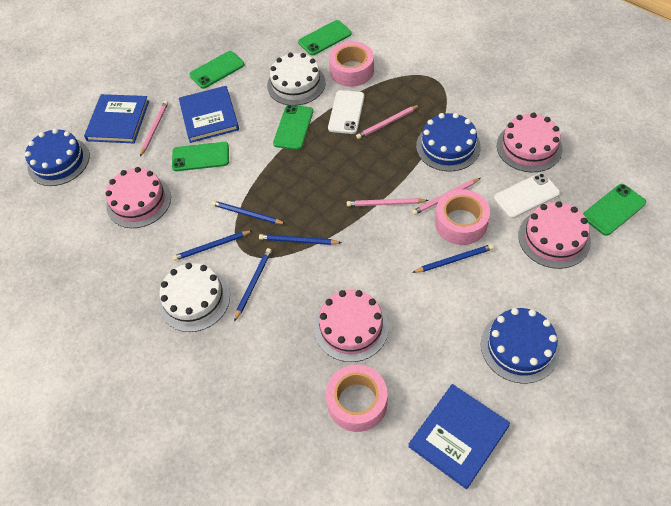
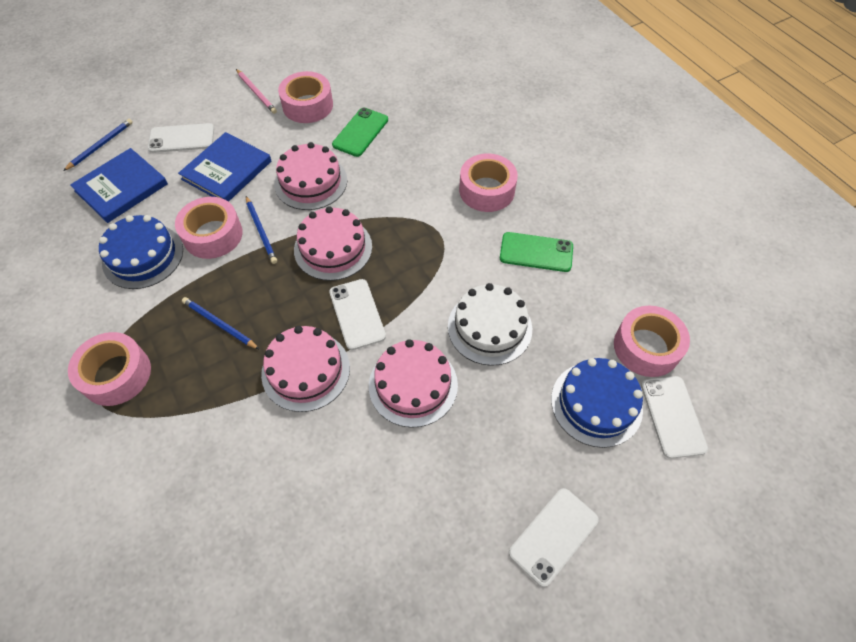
blue book: [84,94,149,143] [179,86,239,143] [408,384,510,489] = 3 -> [70,148,168,223] [178,132,271,202] = 2
blue cake: [25,128,90,186] [416,113,481,171] [481,308,560,383] = 3 -> [99,215,183,289] [551,358,643,448] = 2
blue pencil: [172,231,252,261] [212,201,286,224] [234,248,272,321] [259,234,342,245] [412,244,494,273] = 5 -> [63,119,133,171] [182,297,260,350] [246,196,277,264] = 3
green phone: [172,142,229,171] [189,51,244,89] [273,105,313,150] [298,20,352,55] [583,184,646,236] = 5 -> [332,108,388,157] [500,232,573,272] = 2
pink pencil: [140,101,168,156] [347,198,429,206] [356,105,419,139] [412,178,480,215] = 4 -> [236,69,277,114] = 1
pink tape: [326,365,387,432] [329,41,374,87] [435,189,490,245] = 3 -> [68,332,151,406] [175,197,243,259] [278,71,333,123] [459,154,518,212] [614,306,690,377] = 5
white cake: [159,263,230,332] [267,53,326,105] = 2 -> [448,283,532,366] = 1
white phone: [328,90,364,134] [494,173,560,218] = 2 -> [148,123,214,153] [329,279,386,350] [509,488,599,587] [641,376,708,459] = 4

